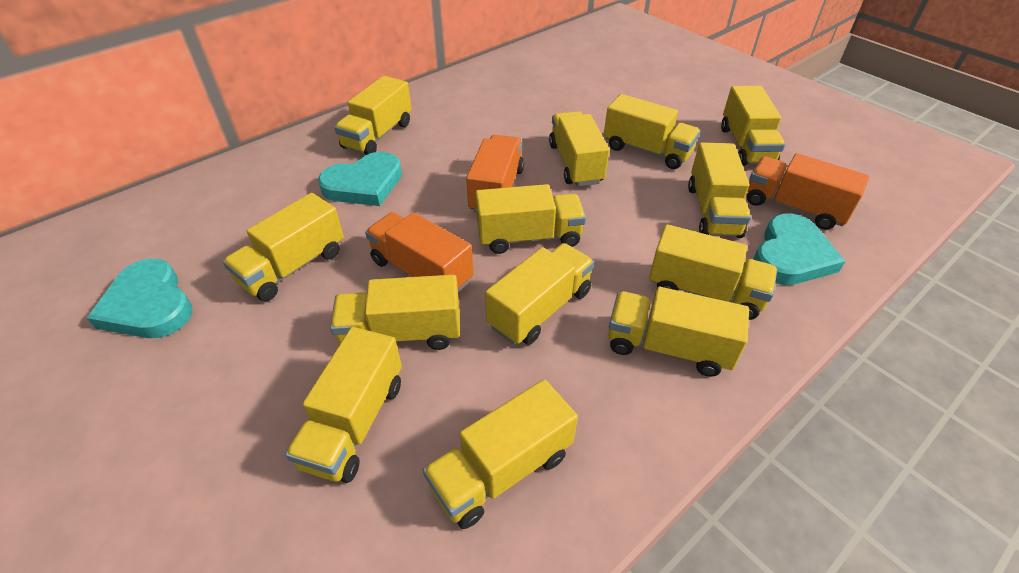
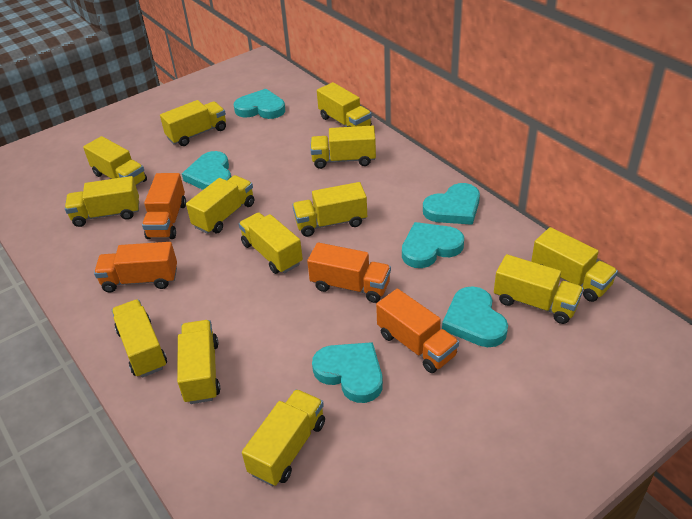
orange truck: [365,212,474,292] [466,135,524,213] [747,153,869,230] = 3 -> [94,242,177,293] [142,173,186,239] [307,242,391,303] [376,289,459,373] = 4
turquoise heart: [87,259,192,338] [318,152,402,206] [753,213,846,285] = 3 -> [182,151,231,190] [234,89,285,119] [312,342,383,403] [402,222,464,268] [423,183,480,225] [442,286,508,347] = 6

